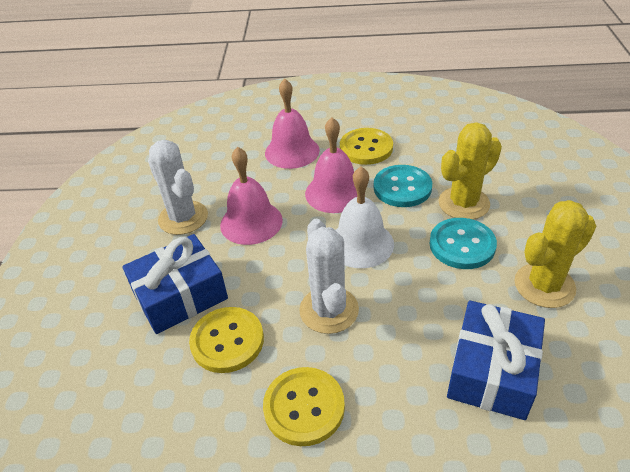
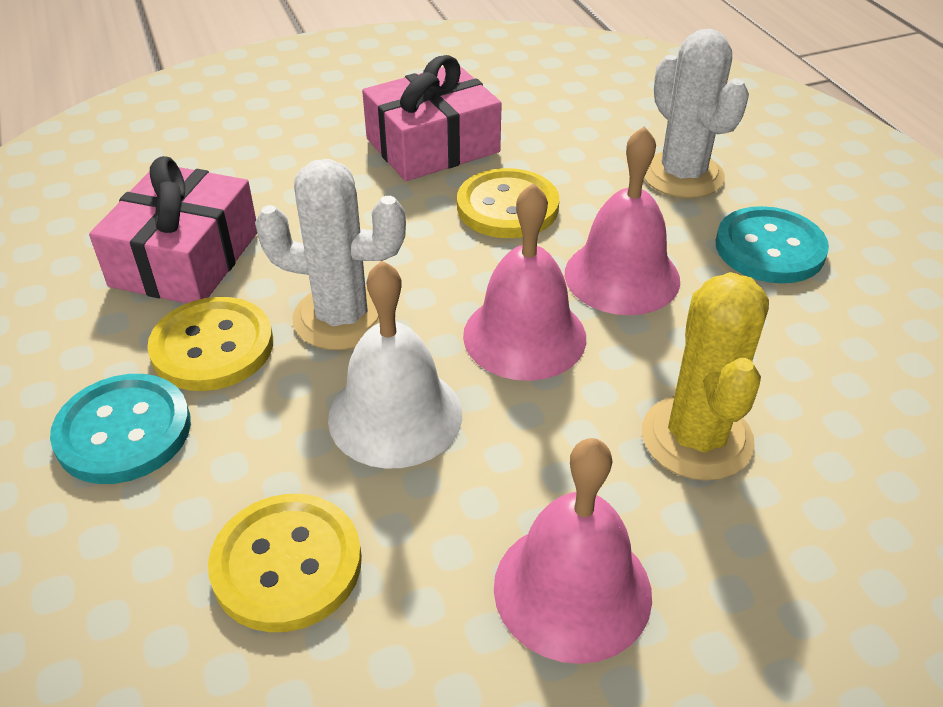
blue gift: [122,234,228,334] [447,300,545,420] = 2 -> none = 0
pink gift: none = 0 -> [89,156,257,303] [362,55,502,181] = 2
yellow cactus: [438,122,502,220] [514,200,596,308] = 2 -> [642,272,769,481] = 1

